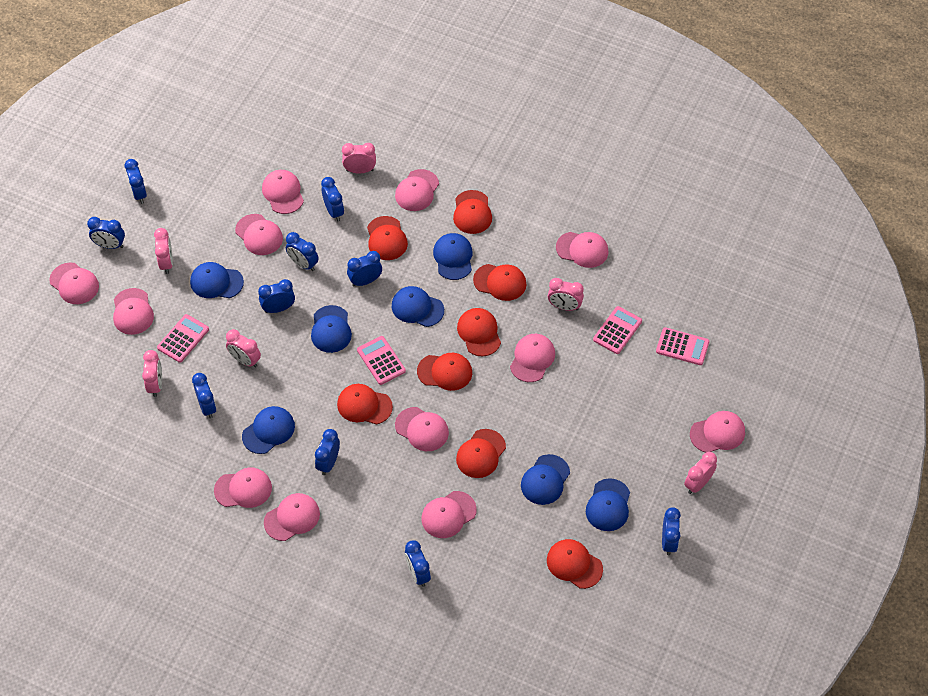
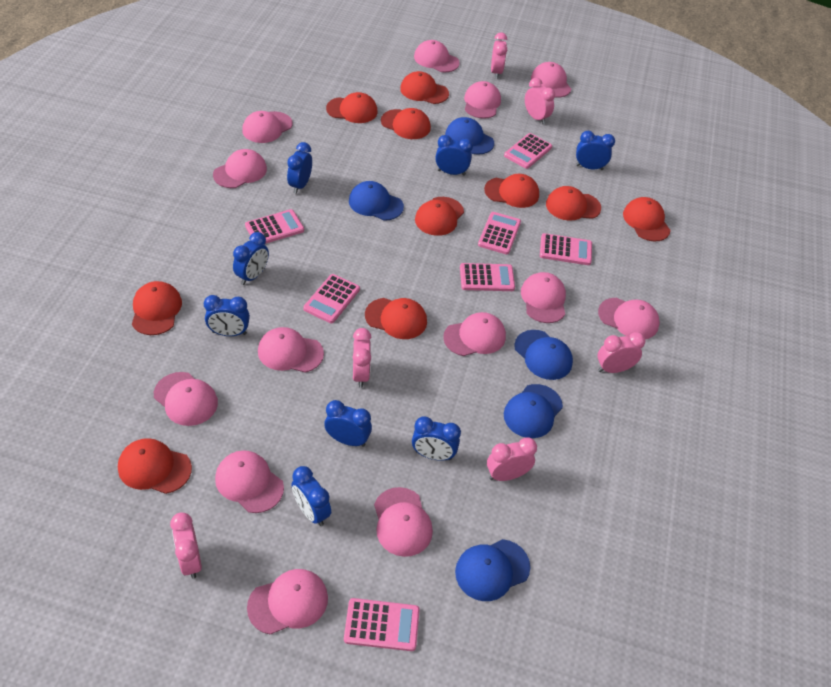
blue cap: [190,262,244,298] [242,406,295,454] [311,305,352,353] [392,286,444,327] [433,233,473,280] [521,454,570,505] [586,478,630,531] = 7 -> [349,181,404,221] [445,117,494,155] [455,539,530,601] [504,384,563,438] [514,330,573,380] = 5
blue clock: [87,217,125,249] [124,159,147,204] [192,373,216,419] [258,279,295,313] [286,232,319,271] [315,429,340,475] [321,177,344,221] [347,251,382,287] [405,540,431,587] [662,507,681,555] = 10 -> [204,295,250,336] [233,232,269,285] [287,142,312,194] [292,466,331,526] [324,400,372,447] [412,416,461,461] [435,135,473,176] [576,131,615,170] = 8
pink calculator: [157,314,209,363] [357,336,406,385] [593,306,642,354] [656,327,709,365] = 4 -> [245,209,304,244] [303,274,360,323] [344,598,420,651] [460,263,515,291] [478,212,521,254] [504,133,552,169] [540,233,592,265] = 7
pink cap: [49,263,99,304] [113,288,154,335] [214,467,272,508] [235,214,283,255] [262,170,304,214] [264,493,320,541] [395,169,439,211] [395,407,449,451] [421,491,477,538] [510,334,555,382] [556,232,609,268] [690,411,745,452] = 12 -> [154,372,218,426] [213,149,267,188] [215,450,284,513] [242,111,293,143] [247,569,328,635] [258,327,324,373] [374,487,433,557] [414,40,460,72] [443,312,506,356] [464,81,501,119] [521,272,566,323] [531,62,571,98] [598,298,660,339] = 13
red cap: [337,384,393,424] [367,216,408,260] [417,353,472,391] [453,190,492,234] [456,429,506,478] [457,308,501,357] [473,264,527,301] [547,539,603,589] = 8 -> [118,438,192,494] [132,281,182,335] [326,92,377,123] [365,298,427,339] [381,108,431,139] [400,71,449,104] [415,197,464,236] [484,174,539,208] [546,186,601,221] [623,197,671,241] = 10

